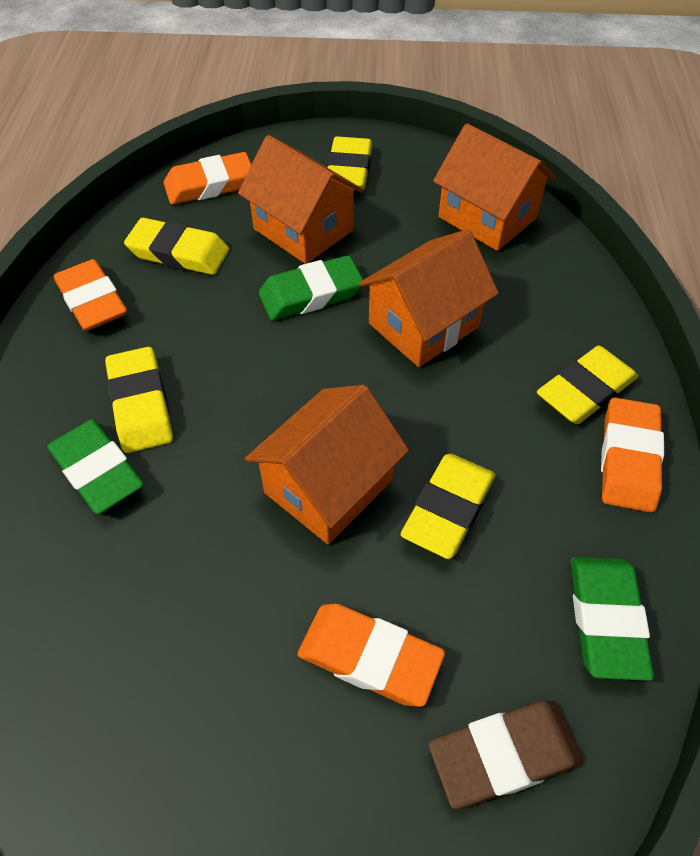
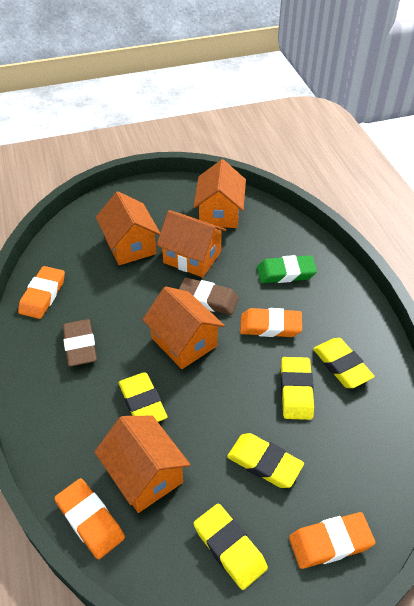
brown eraser: [429,701,584,809] = 1 -> [63,319,97,367] [179,277,239,315] = 2
green eraser: [47,419,144,514] [259,255,363,320] [571,557,654,681] = 3 -> [257,255,317,283] = 1
orange house: [238,135,364,264] [245,385,409,544] [359,229,499,367] [433,124,556,251] = 4 -> [94,416,191,513] [96,191,160,265] [142,286,225,369] [156,210,227,278] [194,159,246,228] = 5

